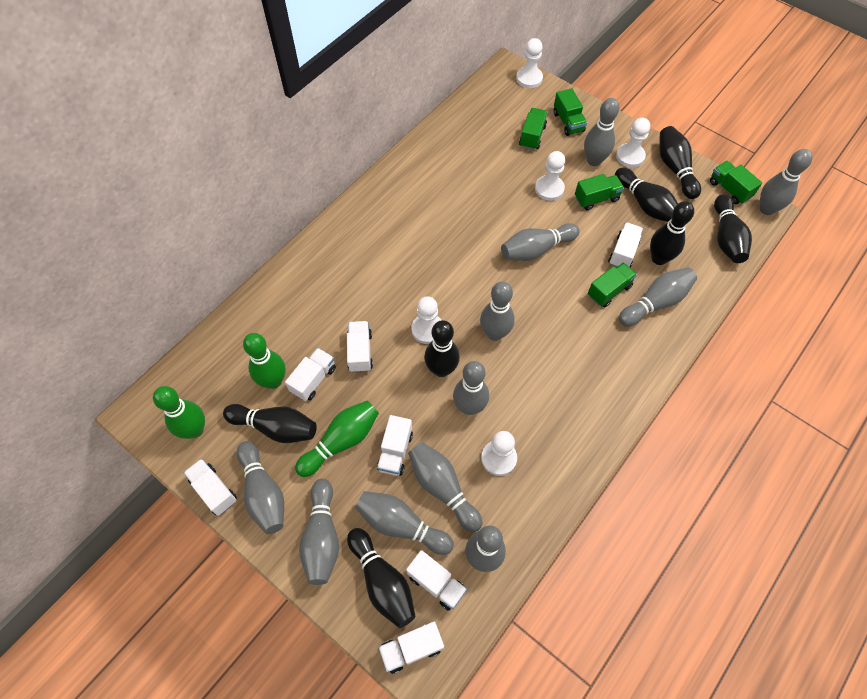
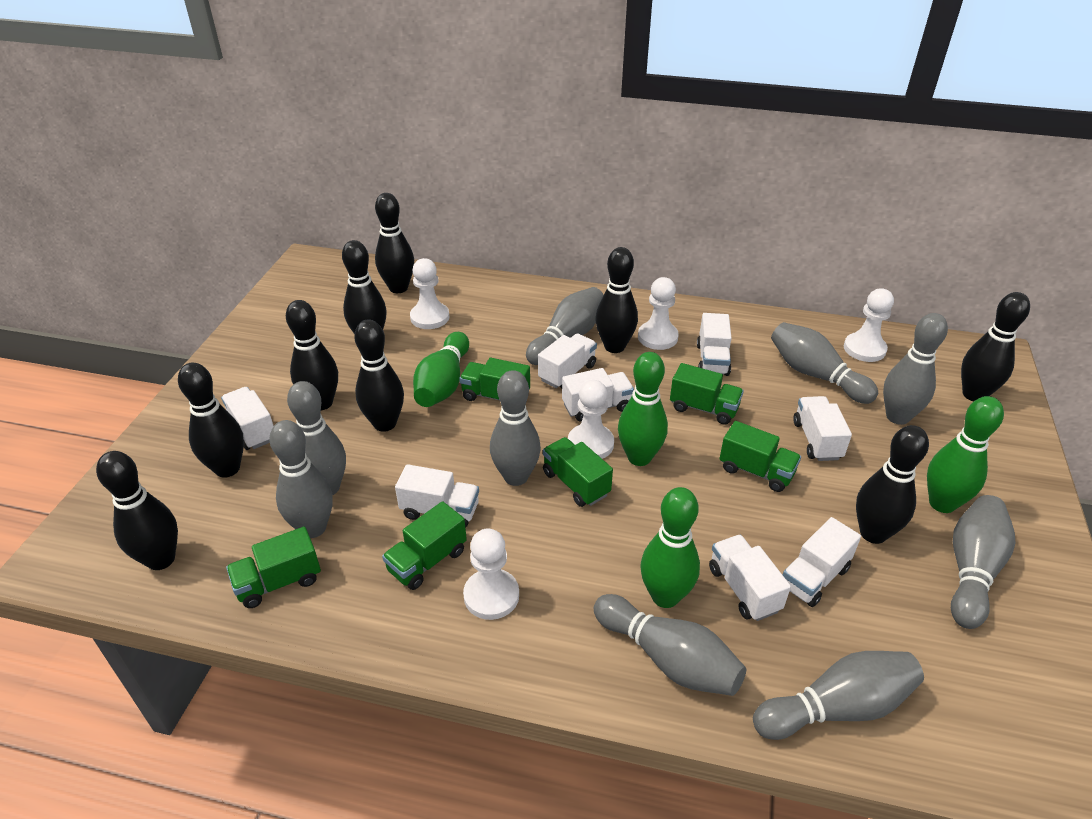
black bowling pin: [223,404,317,443] [347,528,416,628] [424,320,460,377] [615,168,678,222] [650,201,694,265] [659,126,701,199] [714,194,752,263] = 7 -> [96,451,178,570] [178,363,244,478] [286,300,338,410] [342,240,387,334] [354,319,404,432] [375,193,414,293] [595,247,638,353] [856,425,929,544] [961,292,1030,401] = 9
green bowling pin: [153,386,205,439] [243,333,286,389] [295,400,379,477] = 3 -> [413,332,469,407] [618,352,668,466] [640,487,700,608] [927,396,1004,513] = 4
green truck: [519,108,548,150] [553,88,587,136] [575,174,624,210] [588,263,637,307] [710,161,762,204] = 5 -> [226,527,321,608] [382,501,467,590] [459,358,530,401] [543,437,613,507] [670,363,744,425] [720,421,801,492] = 6
grey bowling pin: [236,441,284,534] [299,479,339,585] [355,491,454,555] [408,442,482,532] [453,361,489,415] [465,525,506,572] [480,281,515,341] [501,223,580,261] [584,98,620,166] [619,267,697,326] [760,149,813,215] = 11 -> [269,420,333,538] [287,381,346,495] [490,370,541,486] [526,287,604,365] [594,594,746,696] [753,651,924,740] [771,322,878,404] [883,313,948,425] [951,495,1016,629] = 9
white truck: [184,458,237,516] [285,348,336,401] [347,321,373,373] [377,415,413,476] [378,622,444,674] [406,550,467,611] [608,222,643,267] = 7 -> [221,387,274,450] [395,464,479,528] [538,333,597,389] [562,368,634,422] [697,313,732,376] [709,535,791,621] [782,517,861,607] [793,396,852,461] = 8

